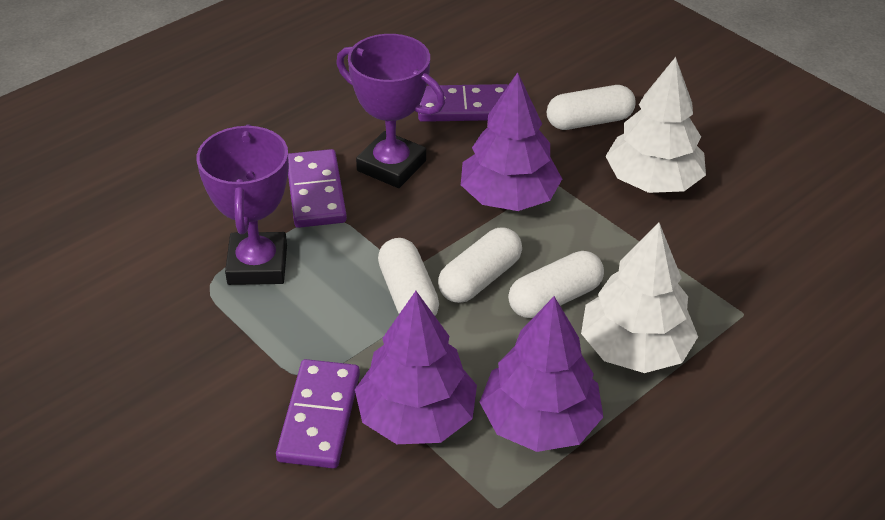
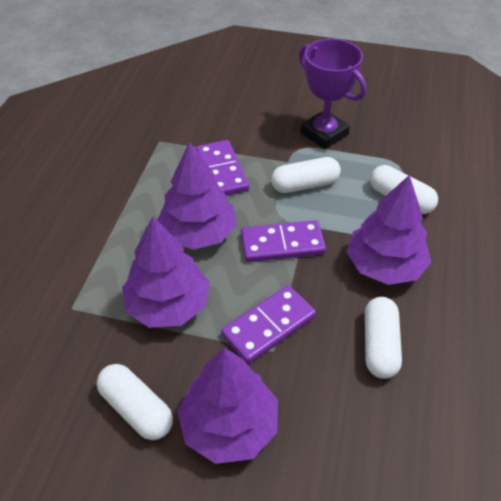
purple tree: [355,291,477,444] [461,72,562,211] [480,296,603,452] = 3 -> [122,216,210,328] [157,141,236,250] [177,348,278,464] [347,175,431,285] = 4
purple trophy: [197,124,289,285] [336,34,445,188] = 2 -> [299,39,366,149] = 1
white tree: [581,223,698,373] [605,57,706,193] = 2 -> none = 0

